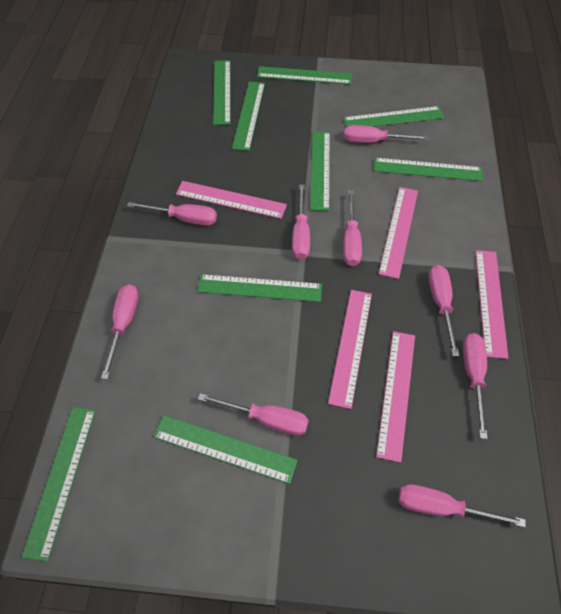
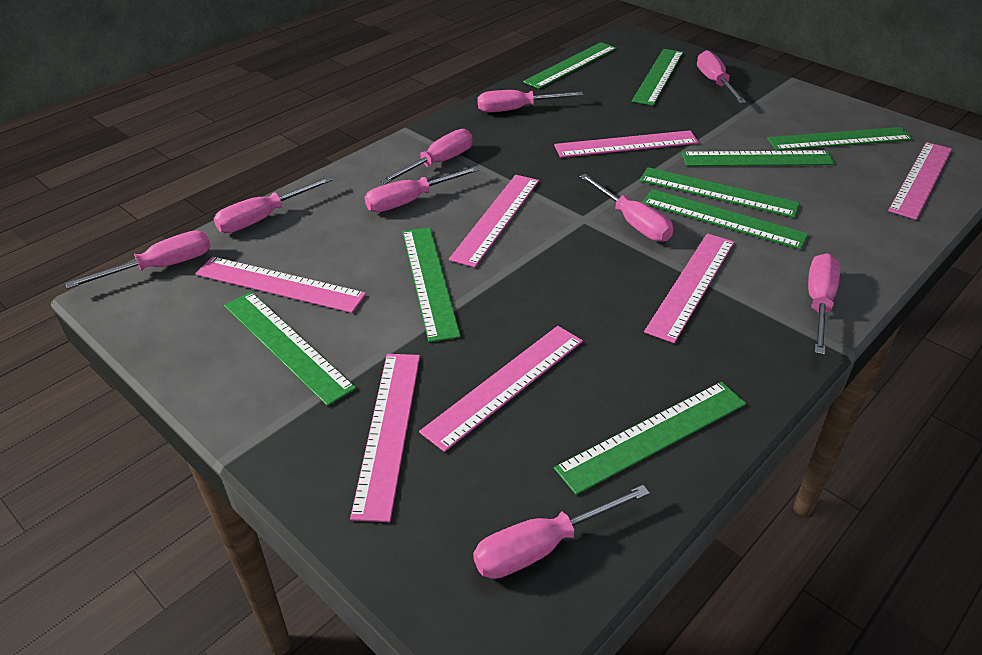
pink ruler: [176,181,287,219] [328,290,372,409] [376,331,415,463] [379,187,418,279] [475,250,508,359] = 5 -> [195,257,366,313] [350,354,420,522] [419,326,583,452] [449,175,539,267] [554,130,699,158] [644,233,734,343] [888,142,952,220] = 7

